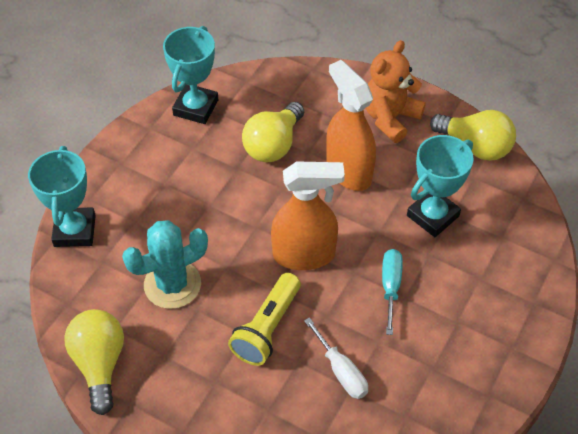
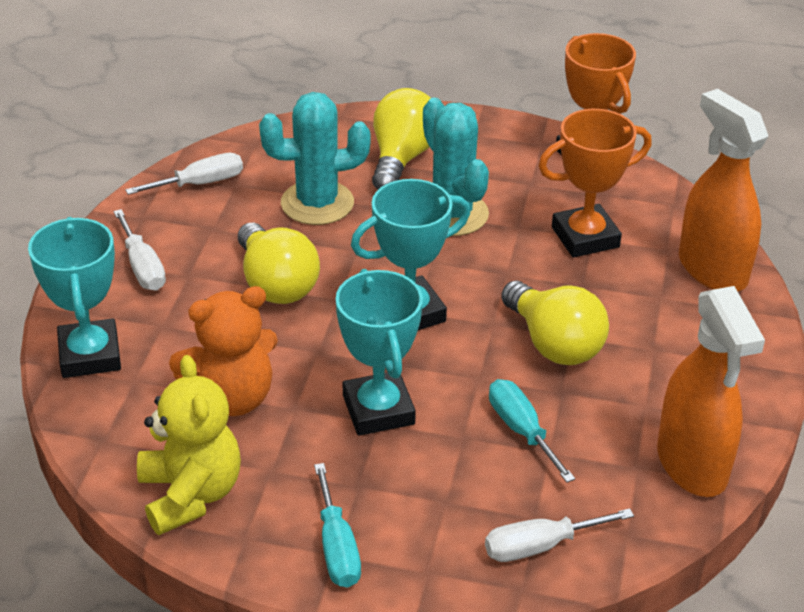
orange trophy: none = 0 -> [538,109,652,257] [556,33,636,156] = 2
turquoise cactus: [122,220,208,309] = 1 -> [259,92,371,225] [423,98,489,236] = 2
turquoise screwdriver: [382,249,403,335] = 1 -> [314,463,361,587] [489,379,575,483] = 2
white screwdriver: [304,317,368,399] = 1 -> [114,209,166,291] [125,153,243,195] [485,508,634,562] = 3
yellow flashlight: [228,273,301,366] = 1 -> none = 0
yellow teddy bear: none = 0 -> [137,355,241,535] = 1

